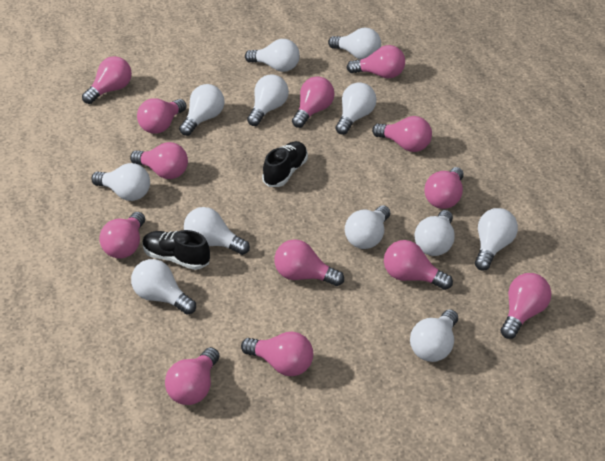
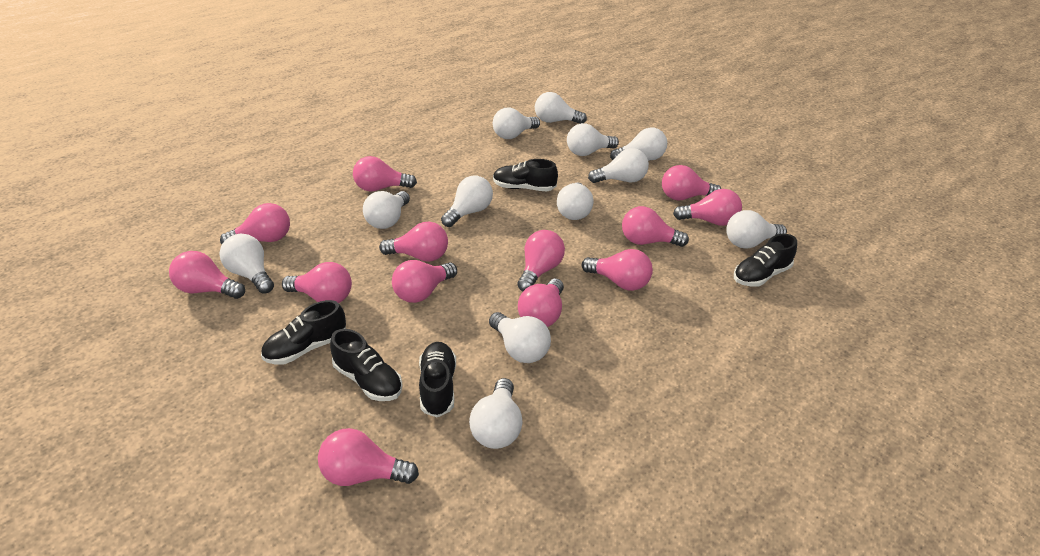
black shoe: [142,230,210,270] [262,141,308,187] = 2 -> [261,300,346,365] [330,329,403,401] [419,342,456,417] [493,159,558,191] [734,234,797,287] = 5

